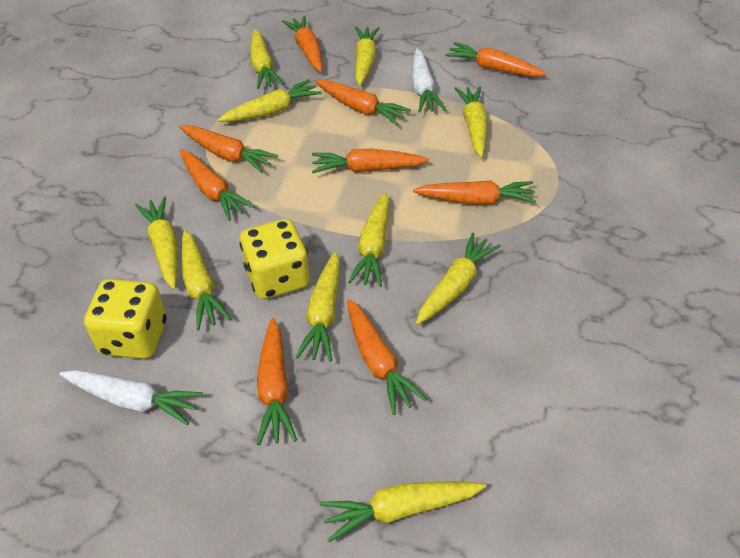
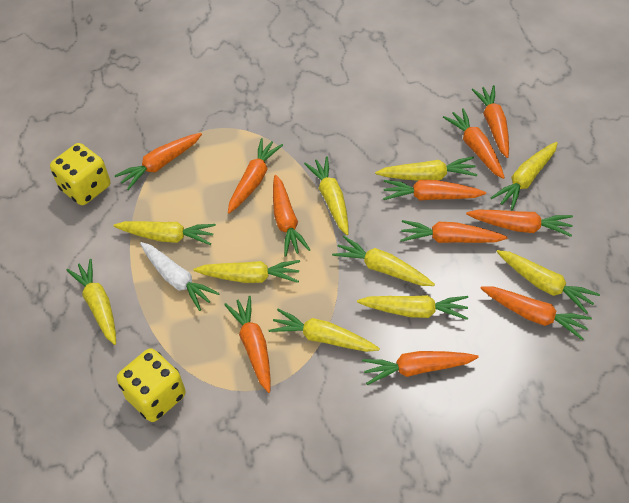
orange carrot: [180,125,278,173] [180,150,255,221] [257,318,297,445] [282,16,322,72] [312,149,429,173] [315,80,411,125] [347,299,427,415] [413,180,537,205] [445,42,546,77] = 9 -> [115,133,202,190] [224,296,271,393] [228,138,283,214] [273,175,310,257] [362,351,479,385] [383,180,486,200] [400,220,508,243] [443,108,505,179] [466,209,573,237] [471,85,509,158] [480,286,592,340] = 11
white carrot: [60,370,203,425] [412,49,446,113] = 2 -> [140,242,220,311] = 1

